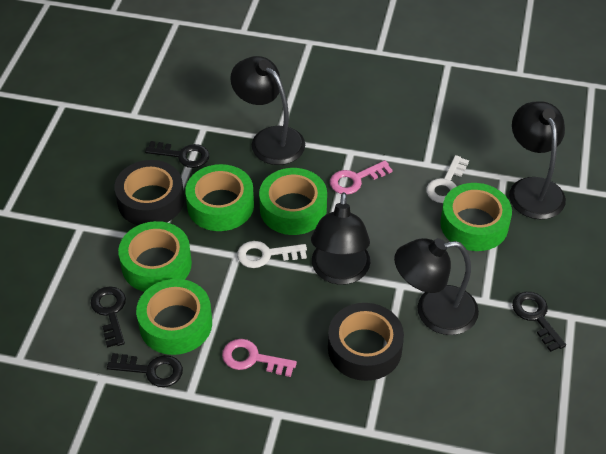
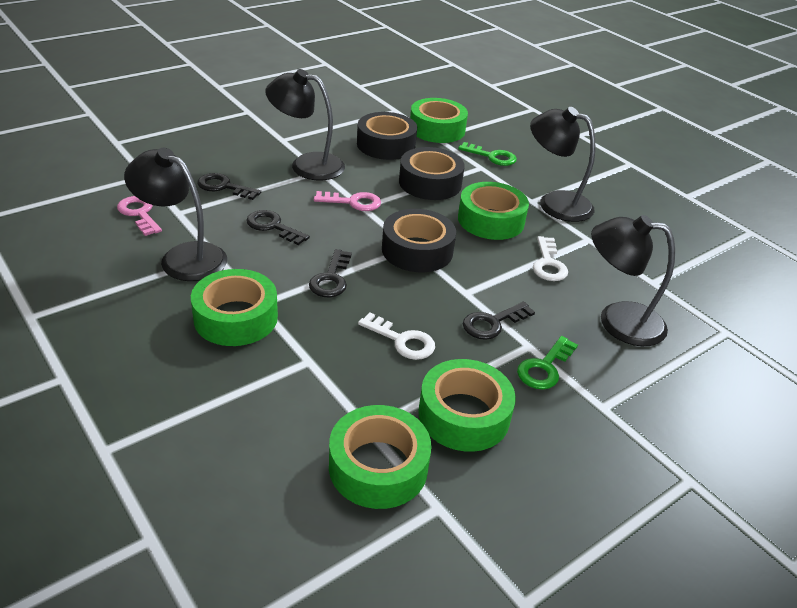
black tape: [114,160,184,225] [328,303,404,381] = 2 -> [357,112,417,160] [382,209,456,272] [399,147,465,200] = 3
green key: none = 0 -> [458,142,517,166] [517,336,578,389] = 2

